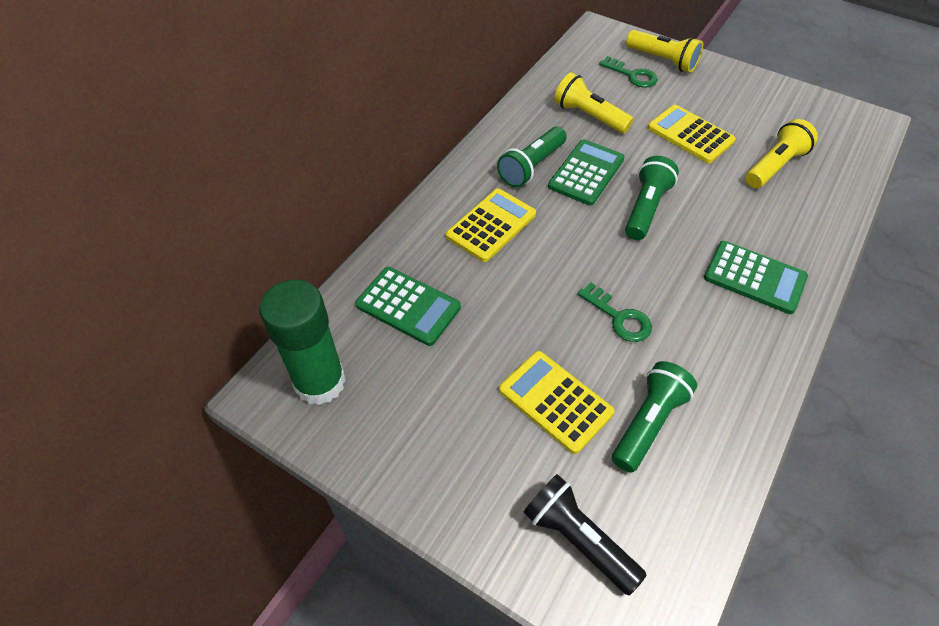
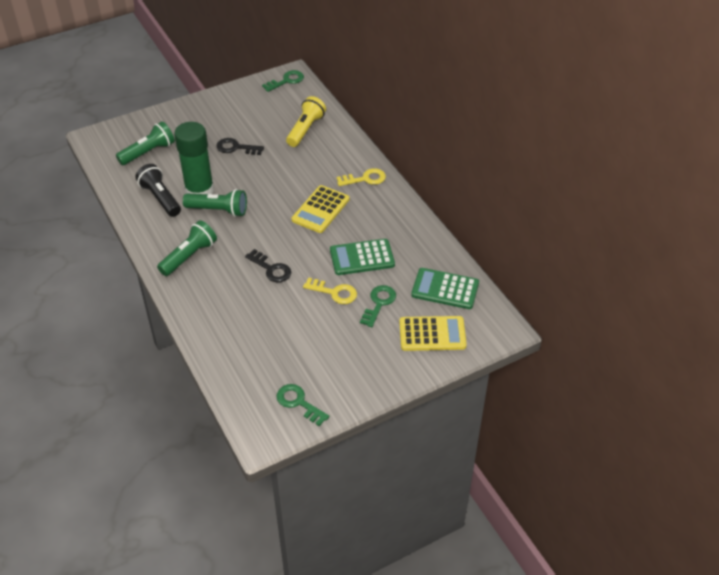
black key: none = 0 -> [216,138,264,155] [245,249,291,282] = 2
green calculator: [355,267,461,346] [548,139,625,206] [704,241,808,314] = 3 -> [330,239,395,275] [411,268,479,309] = 2
green key: [578,282,652,342] [599,56,658,88] = 2 -> [262,70,304,92] [276,384,329,426] [360,285,396,327] = 3
yellow calculator: [446,189,536,262] [499,351,615,454] [648,105,736,163] = 3 -> [292,185,350,233] [399,316,467,351] = 2
yellow flashlight: [554,72,634,133] [626,30,703,73] [745,119,818,188] = 3 -> [286,96,326,147] = 1
yellow key: none = 0 -> [303,277,357,304] [337,168,386,186] = 2

